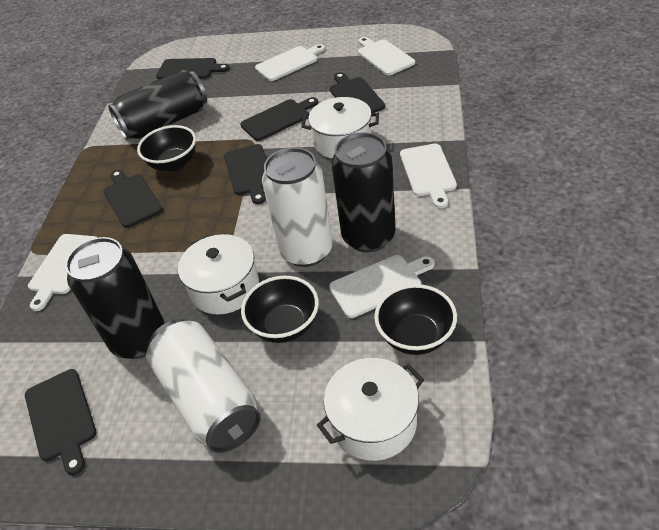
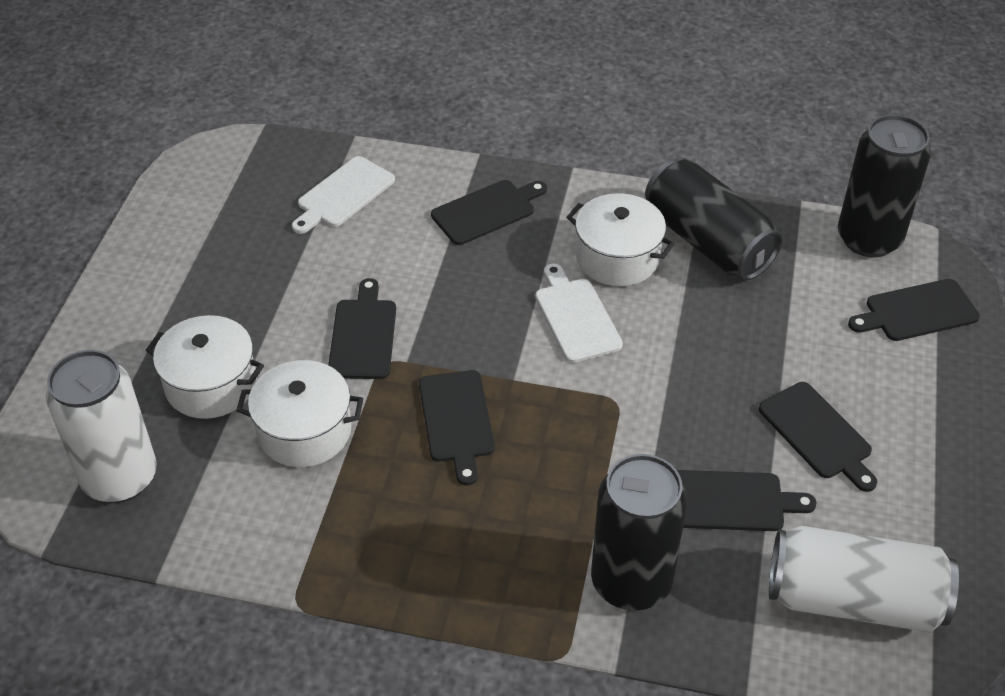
black bowl: [137,125,196,172] [241,276,319,343] [374,284,457,355] = 3 -> none = 0
white cutting board: [28,234,98,311] [255,44,325,81] [329,255,434,318] [358,37,415,75] [400,144,457,208] = 5 -> [292,156,395,234] [535,263,623,363] = 2

